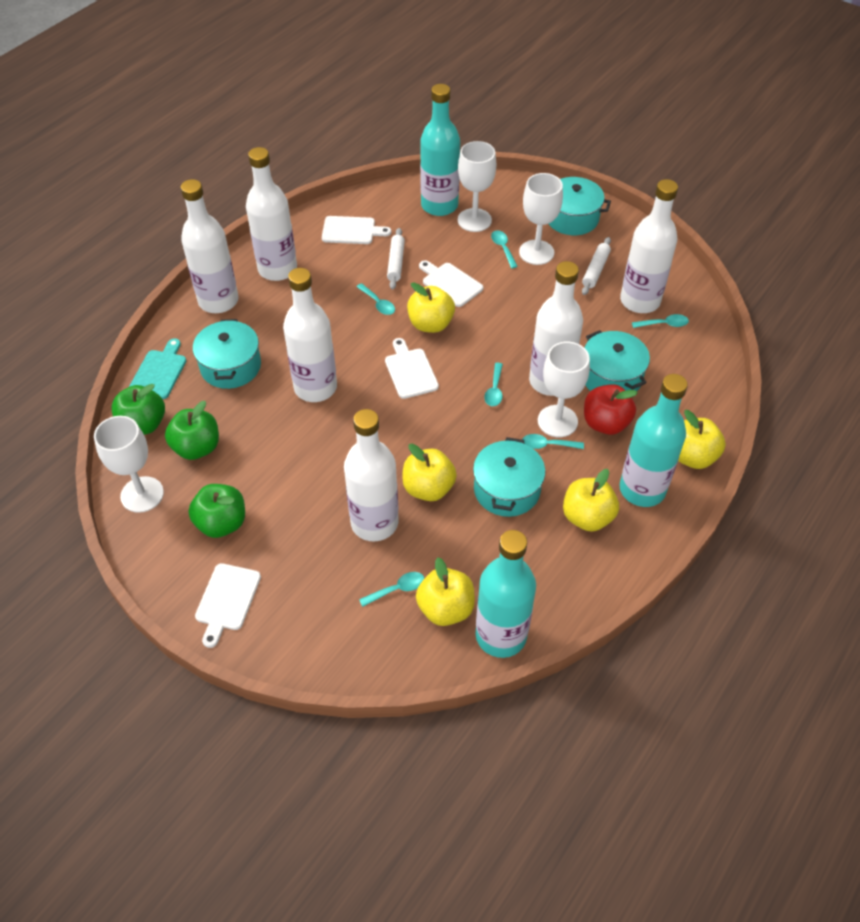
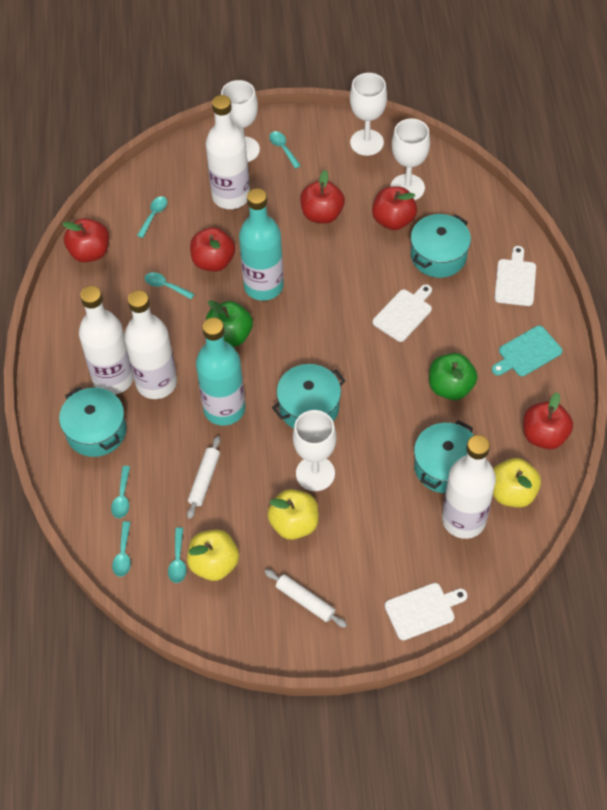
green apple: [111,384,165,435] [165,401,219,460] [188,484,245,538] = 3 -> [206,300,253,347] [429,353,478,400] = 2
red apple: [584,384,638,435] = 1 -> [62,218,109,262] [190,227,235,271] [300,170,345,223] [372,186,417,230] [523,392,573,449] = 5
turquoise bottle: [420,84,460,216] [475,530,536,658] [619,374,688,507] = 3 -> [196,317,245,426] [239,188,284,301] = 2
white bottle: [180,179,238,313] [246,147,297,281] [283,268,337,402] [344,409,399,541] [529,261,583,396] [620,179,678,313] = 6 -> [79,286,133,394] [124,290,177,399] [206,95,250,209] [442,435,496,539] = 4
white cutting board: [195,563,261,648] [322,216,391,244] [385,338,439,399] [419,260,483,307] = 4 -> [373,284,432,342] [384,583,468,641] [494,246,536,306] = 3
yellow apple: [402,444,457,501] [407,282,455,333] [416,557,475,626] [563,469,619,532] [678,410,726,469] = 5 -> [187,530,239,581] [267,489,319,540] [493,458,541,508] = 3

